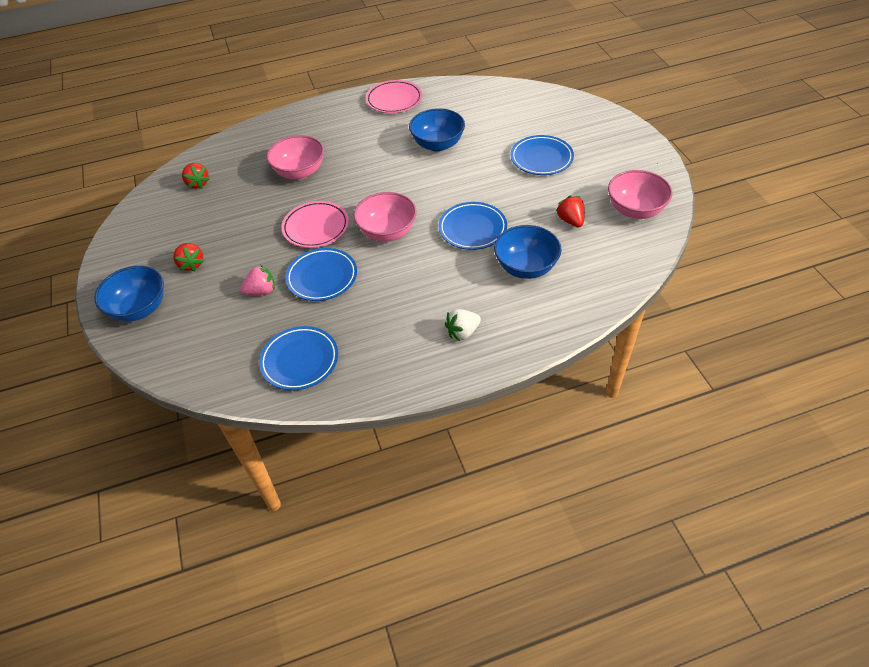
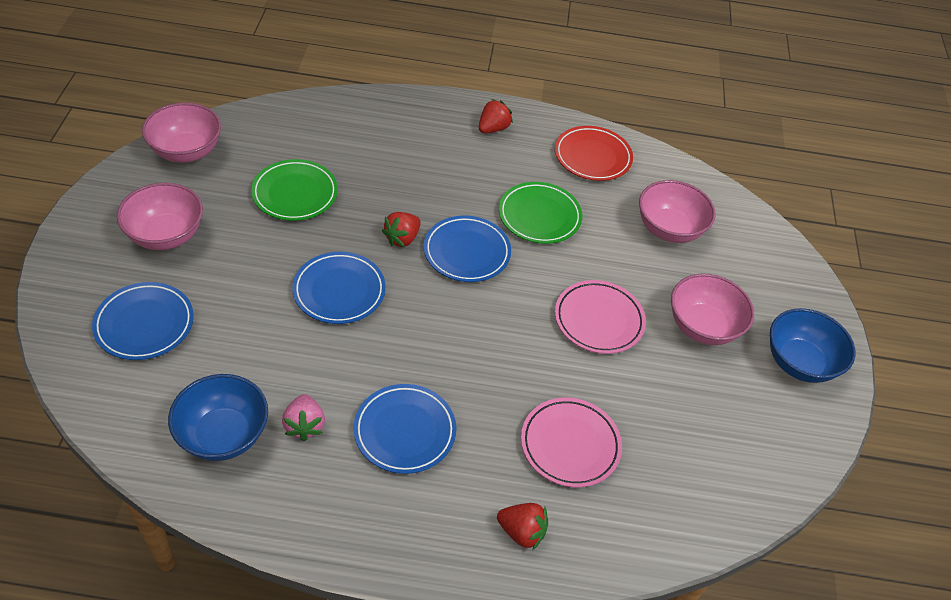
blue bowl: [94,266,164,322] [409,108,465,152] [494,225,562,279] = 3 -> [168,374,268,461] [770,308,855,383] = 2
green plate: none = 0 -> [251,159,338,221] [499,182,582,244] = 2
pink bowl: [266,135,324,180] [354,192,417,242] [608,170,672,219] = 3 -> [117,183,203,250] [142,103,221,163] [639,180,716,243] [671,273,754,345] = 4
red plate: none = 0 -> [555,126,633,181] = 1
white strawberry: [445,309,481,341] = 1 -> none = 0

